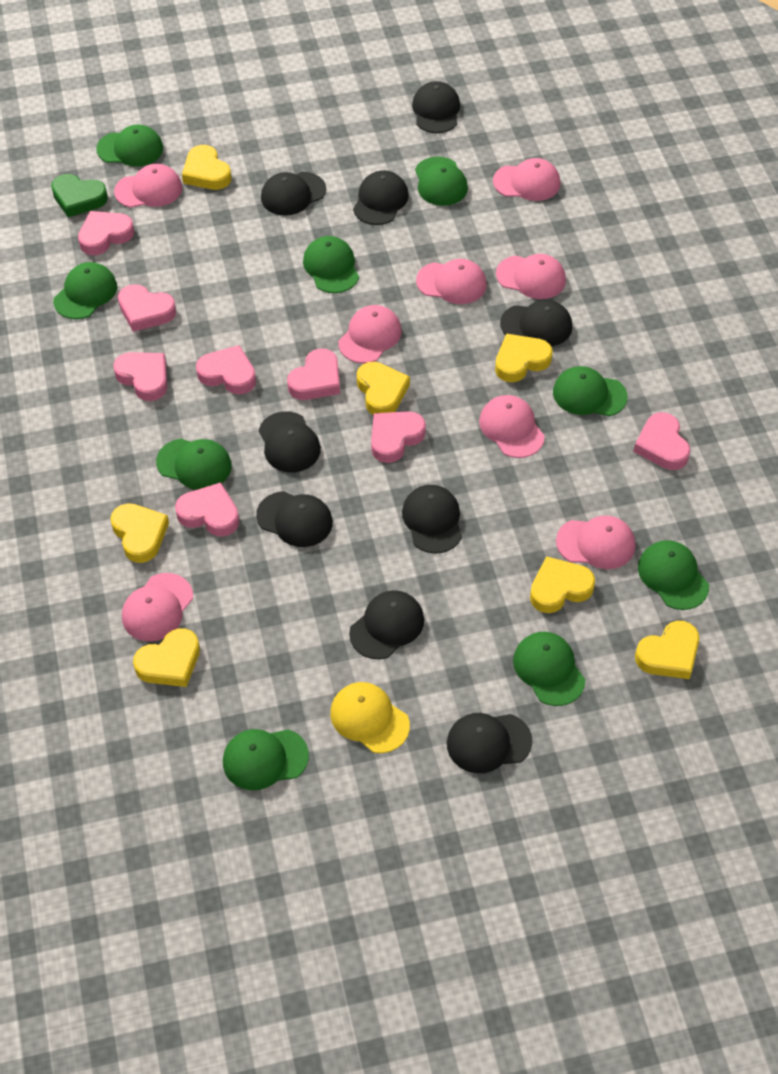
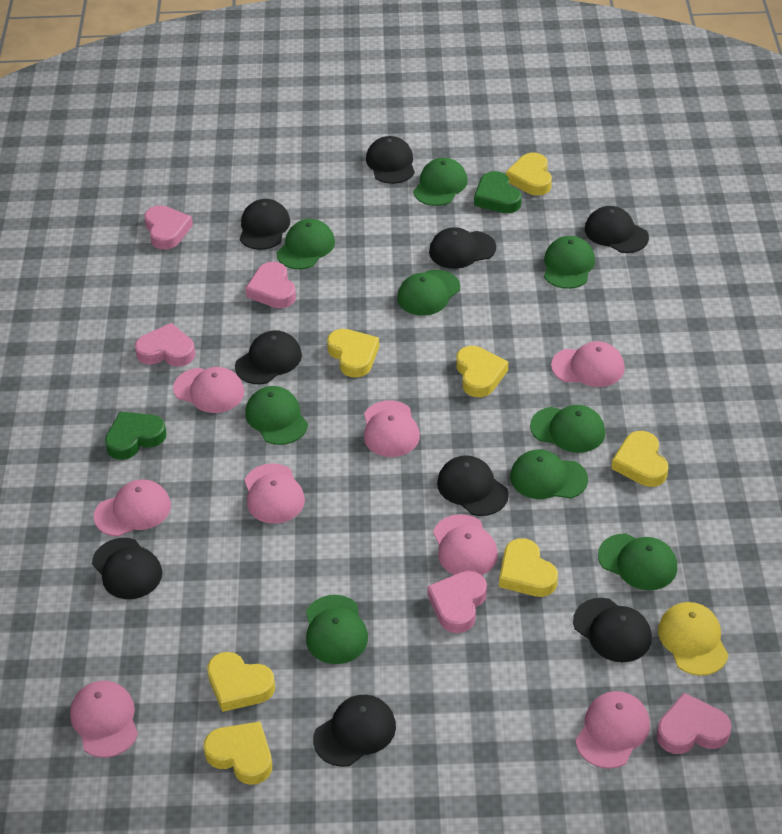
green heart: [51,174,108,217] = 1 -> [105,411,167,460] [474,171,522,213] = 2
pink heart: [78,211,134,255] [113,352,167,401] [118,284,176,332] [175,482,239,537] [196,345,256,394] [287,349,340,400] [371,411,426,463] [633,412,691,470] = 8 -> [135,323,195,366] [144,205,193,250] [245,262,296,308] [427,571,487,633] [657,693,731,754] = 5

